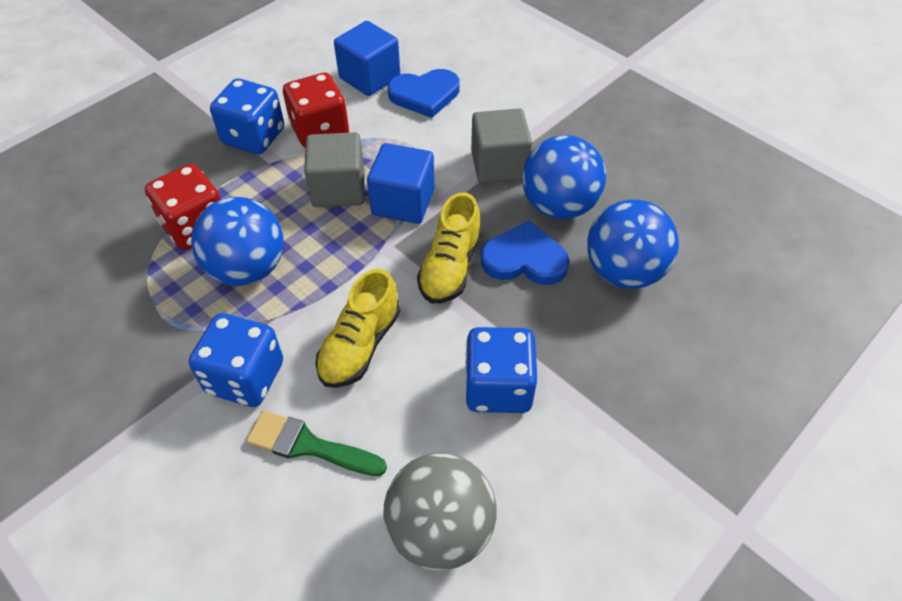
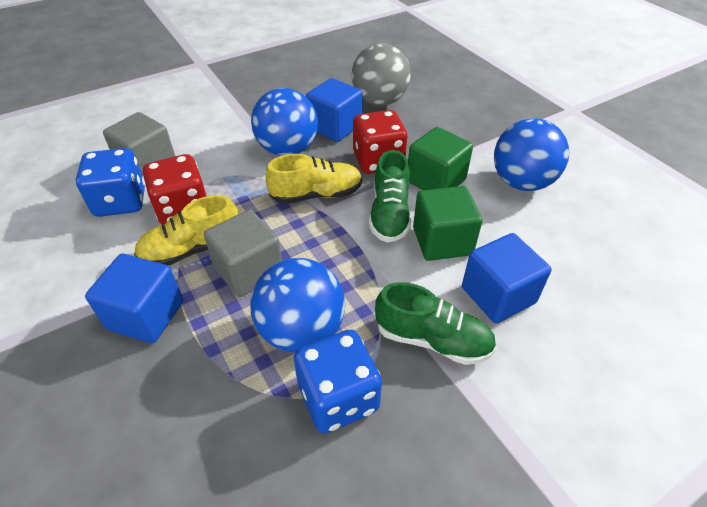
blue cube: [334,21,400,96] [367,143,434,224] = 2 -> [85,254,183,343] [306,78,362,142] [462,233,551,324] = 3
blue dice: [189,313,283,407] [210,78,284,154] [465,327,537,413] = 3 -> [76,148,145,217] [294,330,382,434] = 2
blue heart: [388,69,460,118] [481,221,569,285] = 2 -> none = 0
green brush: [246,410,387,476] = 1 -> none = 0
green cube: none = 0 -> [408,127,473,190] [413,186,482,261] = 2
green shoe: none = 0 -> [369,150,411,243] [375,282,496,365] = 2

